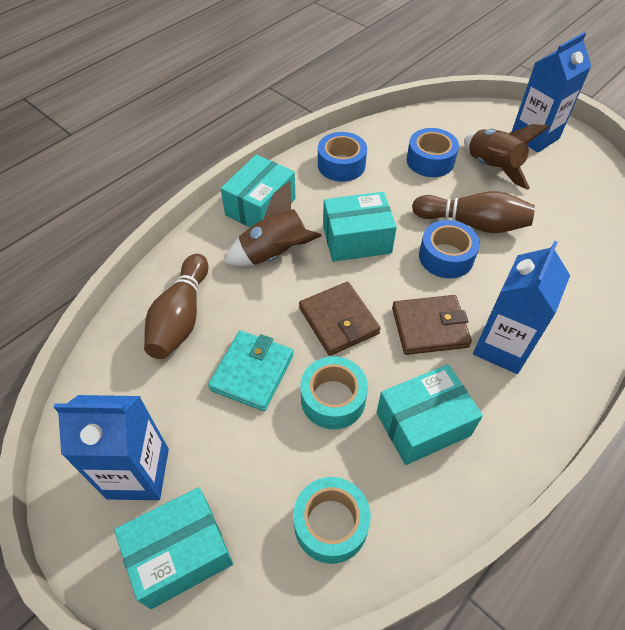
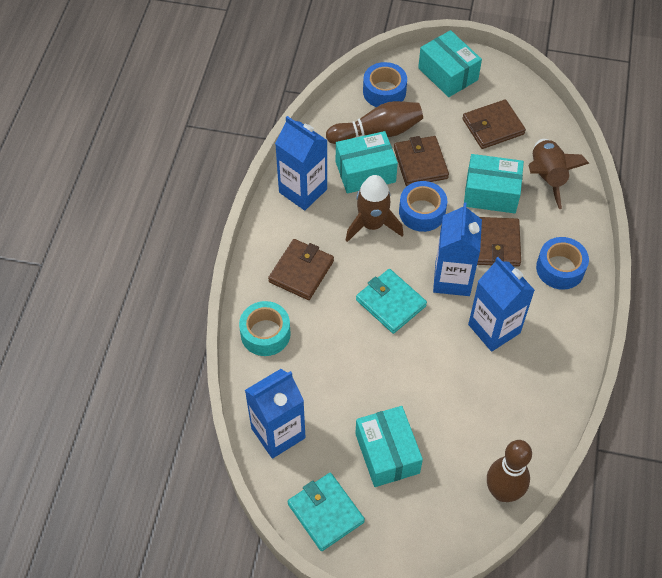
blue carton: [54,395,169,500] [473,241,570,374] [512,32,591,153] = 3 -> [245,369,306,459] [275,116,327,210] [433,202,482,296] [468,257,535,352] = 4
brown wallet: [299,282,381,356] [392,295,472,355] = 2 -> [268,239,334,300] [394,136,449,186] [462,99,526,149] [477,217,521,267] = 4
turquoise tape: [293,477,371,564] [300,356,368,429] = 2 -> [239,301,291,356] = 1
turquoise wallet: [208,330,293,411] = 1 -> [288,473,365,551] [356,269,427,334] = 2

